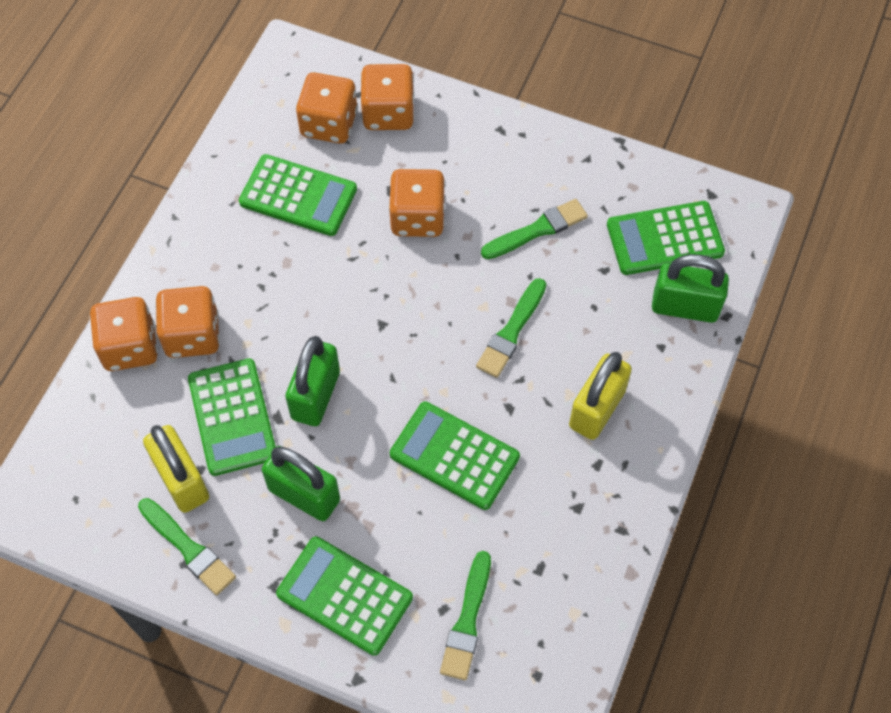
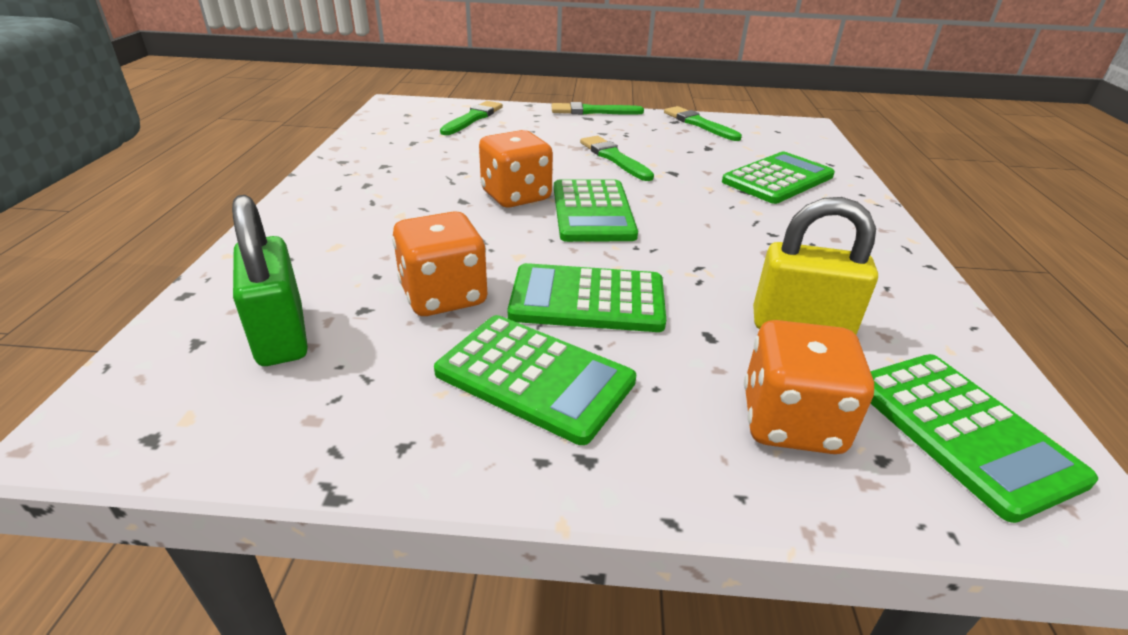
green padlock: [262,446,340,521] [286,336,340,426] [652,254,729,323] = 3 -> [232,195,308,366] = 1
orange dice: [90,297,158,371] [155,286,220,358] [296,72,358,144] [360,64,415,130] [389,169,445,237] = 5 -> [392,211,487,316] [479,130,553,208] [744,320,874,454] = 3
yellow padlock: [143,425,209,513] [569,352,632,440] = 2 -> [753,197,878,335] = 1

